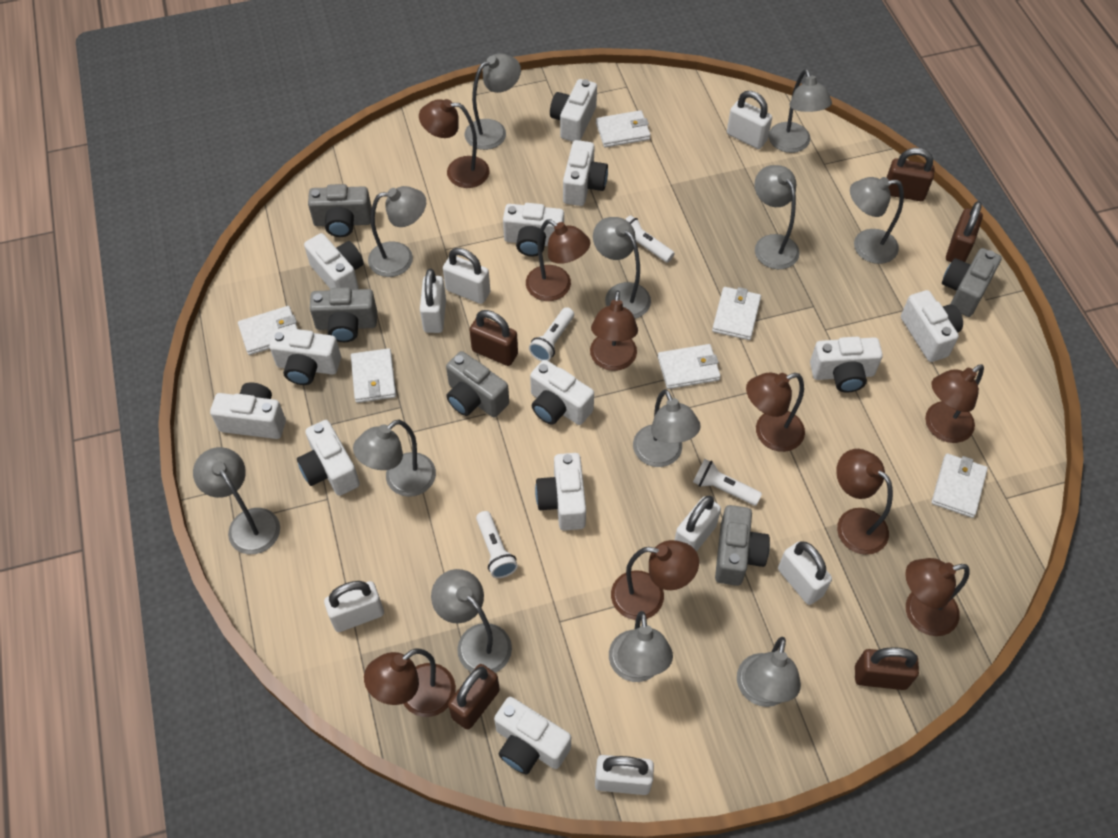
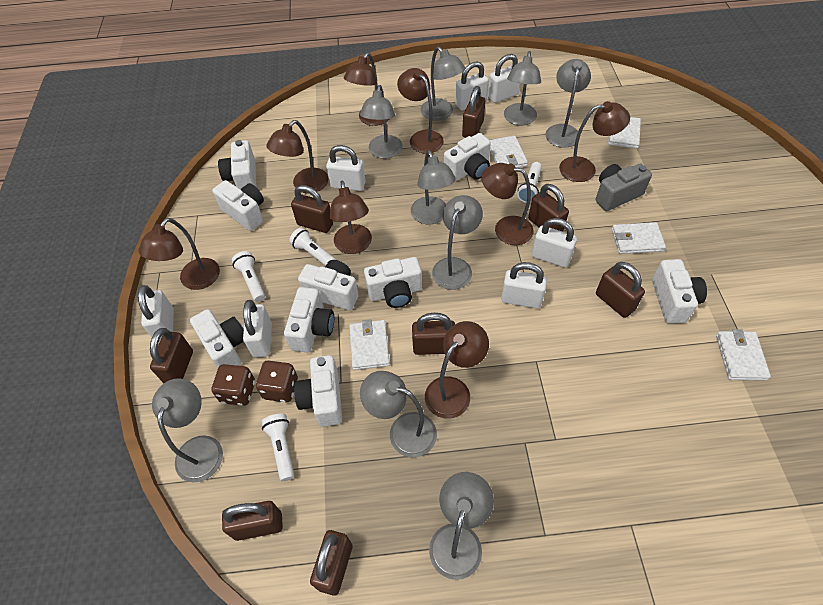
brown dice: none = 0 -> [212,364,255,406] [256,361,298,403] = 2
brown lamp: [364,648,456,717] [419,99,490,188] [526,219,591,301] [590,290,638,371] [611,540,699,620] [746,372,805,452] [836,449,893,555] [905,558,970,636] [925,364,984,443] = 9 -> [139,218,220,290] [267,120,328,194] [329,181,372,254] [344,52,389,126] [397,68,444,153] [425,321,489,419] [481,163,534,245] [559,101,630,182] = 8
brown padlock: [448,664,500,730] [469,310,518,366] [855,647,919,690] [886,148,935,201] [946,201,983,262] = 5 -> [150,328,193,383] [222,501,283,541] [291,185,333,233] [310,530,353,596] [412,313,455,355] [462,86,486,138] [528,184,569,232] [596,262,645,318] = 8
grey camera: [308,184,372,237] [310,287,377,342] [446,351,509,417] [715,505,770,586] [942,248,1002,317] = 5 -> [596,163,652,211] = 1
grey lamp: [193,447,280,554] [353,420,436,497] [368,186,426,277] [431,569,512,673] [464,53,521,150] [593,217,651,319] [609,611,673,682] [633,389,701,467] [737,637,801,707] [754,165,800,269] [769,69,832,153] [850,177,904,264] = 12 -> [152,378,223,483] [360,85,402,159] [360,371,437,457] [411,150,456,224] [421,46,465,121] [429,472,494,580] [432,195,483,290] [504,51,541,126] [545,59,591,148] = 9
white camera: [210,382,286,439] [270,329,341,385] [297,420,360,496] [304,233,364,290] [494,697,571,774] [503,203,564,257] [530,360,594,425] [535,453,586,531] [550,79,597,141] [563,140,608,206] [810,337,883,392] [901,290,963,362] = 12 -> [190,309,244,368] [212,180,264,231] [218,140,257,189] [284,287,334,353] [294,355,342,427] [298,260,359,310] [364,257,422,308] [444,133,491,181] [652,259,707,324] = 9
white wallet: [238,306,298,355] [351,348,396,403] [596,110,651,148] [658,344,721,389] [712,287,761,340] [931,453,988,518] = 6 -> [349,319,390,370] [490,135,528,168] [608,117,641,149] [612,222,666,254] [716,329,771,381] = 5

